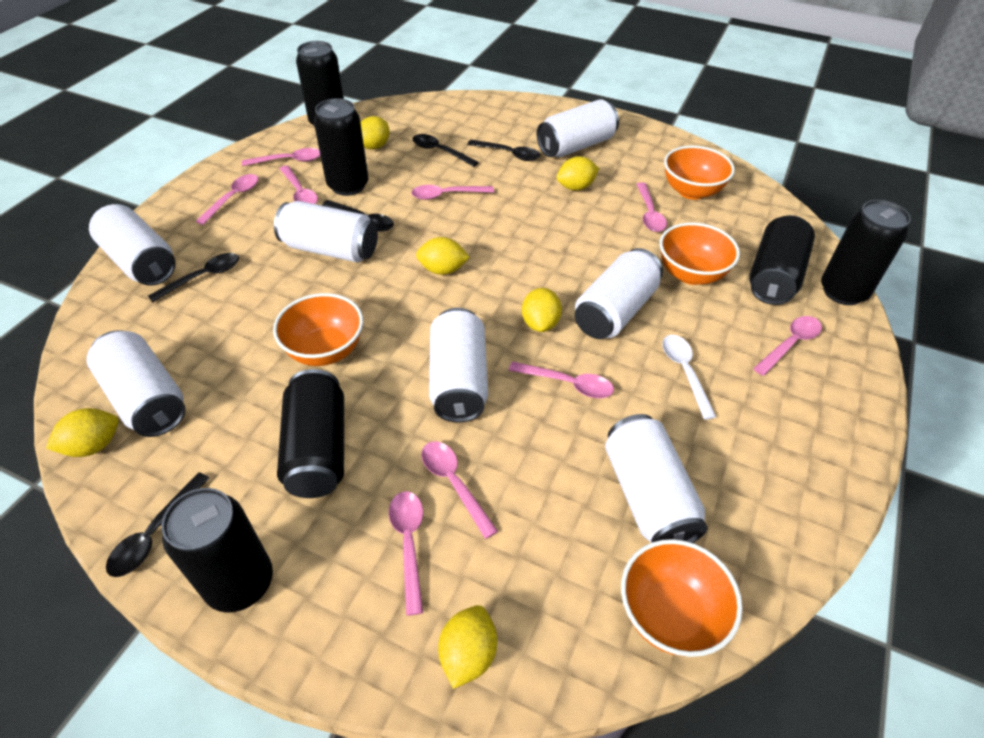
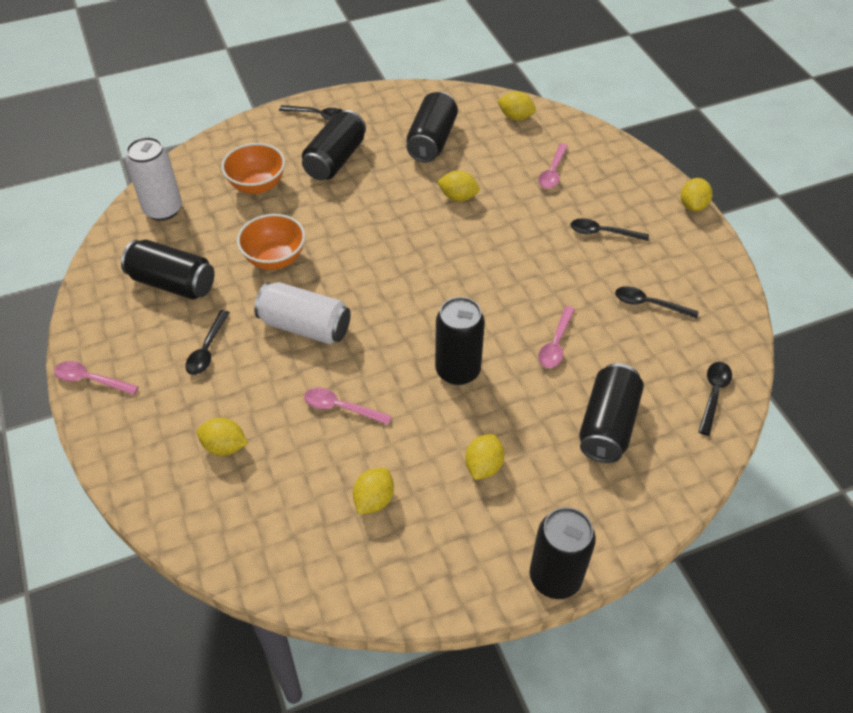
orange bowl: [273,293,363,366] [621,539,743,657] [659,223,740,285] [664,146,735,200] = 4 -> [221,143,285,194] [237,214,305,270] = 2
pink spoon: [196,174,258,225] [242,148,320,166] [280,165,318,204] [389,491,423,616] [411,185,494,200] [421,441,498,539] [509,361,614,398] [636,182,667,232] [753,316,822,376] = 9 -> [54,361,139,395] [304,388,392,425] [538,143,568,189] [538,306,575,368] = 4
white can: [86,330,186,437] [89,204,176,286] [274,201,378,263] [429,308,488,422] [537,99,619,157] [575,248,663,339] [605,414,708,543] = 7 -> [126,137,182,221] [254,282,351,344] = 2
white spoon: [662,335,716,420] = 1 -> none = 0

